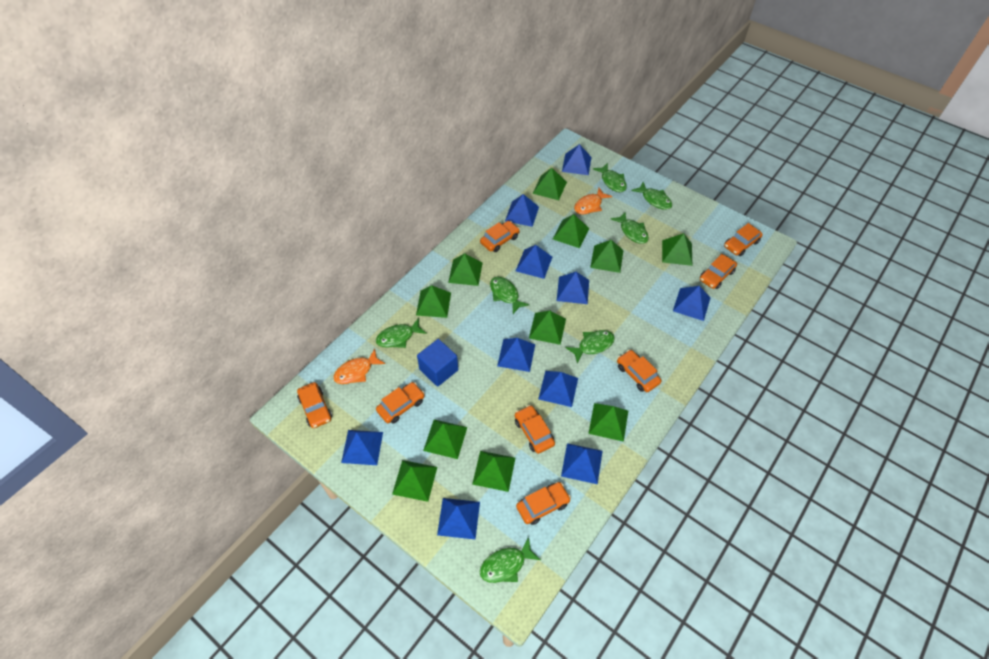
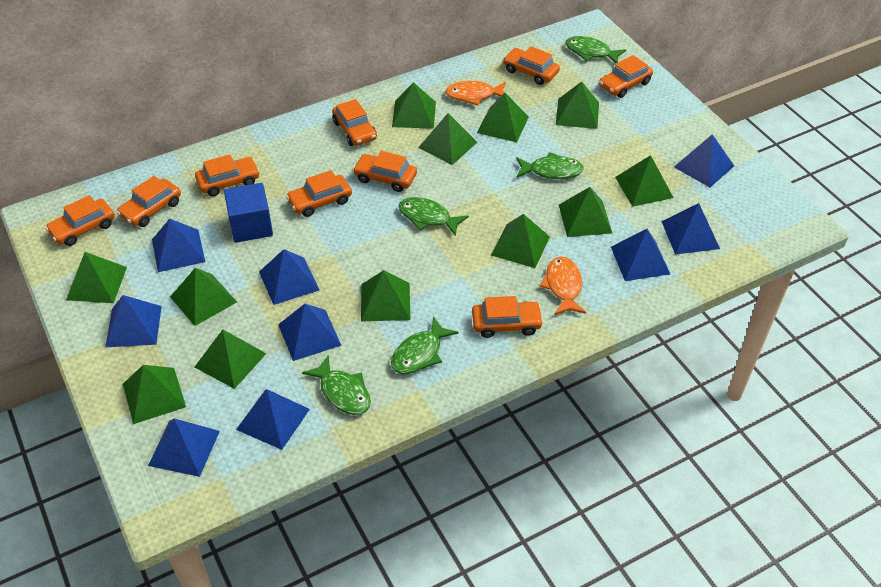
blue pyramid: [341,430,383,465] [437,498,480,540] [497,338,535,372] [505,194,539,227] [516,245,552,279] [538,371,578,407] [557,272,589,304] [561,443,603,484] [562,144,591,175] [673,286,711,321] = 10 -> [105,295,162,347] [148,418,220,477] [152,219,205,272] [236,389,310,450] [259,249,319,305] [278,304,342,361] [611,229,670,281] [661,203,720,254] [674,134,734,187] = 9
green fish: [376,318,427,348] [479,537,541,583] [490,277,529,314] [566,330,615,363] [593,163,627,192] [611,212,649,244] [631,182,672,210] = 7 -> [302,355,371,415] [391,316,458,374] [399,197,469,236] [516,152,584,179] [565,36,626,63] = 5
green pyramid: [392,460,437,502] [416,285,451,318] [423,419,467,459] [448,253,483,286] [472,451,515,492] [529,310,566,345] [533,168,567,200] [553,214,589,248] [588,403,628,442] [590,240,624,273] [662,233,692,266] = 11 -> [66,252,127,303] [123,365,186,424] [170,268,237,326] [195,329,267,389] [361,270,411,322] [392,82,436,129] [418,113,477,165] [477,93,529,142] [491,214,550,268] [556,81,599,129] [559,187,612,237] [615,155,674,207] = 12
orange car: [297,382,332,428] [376,382,425,423] [480,221,520,252] [515,405,555,454] [516,482,571,525] [617,350,662,392] [700,254,737,289] [724,223,763,256] = 8 -> [46,195,115,246] [117,176,181,227] [195,155,260,196] [286,170,352,217] [332,99,377,146] [353,151,417,192] [472,296,543,338] [503,46,560,85] [599,55,653,98] = 9

